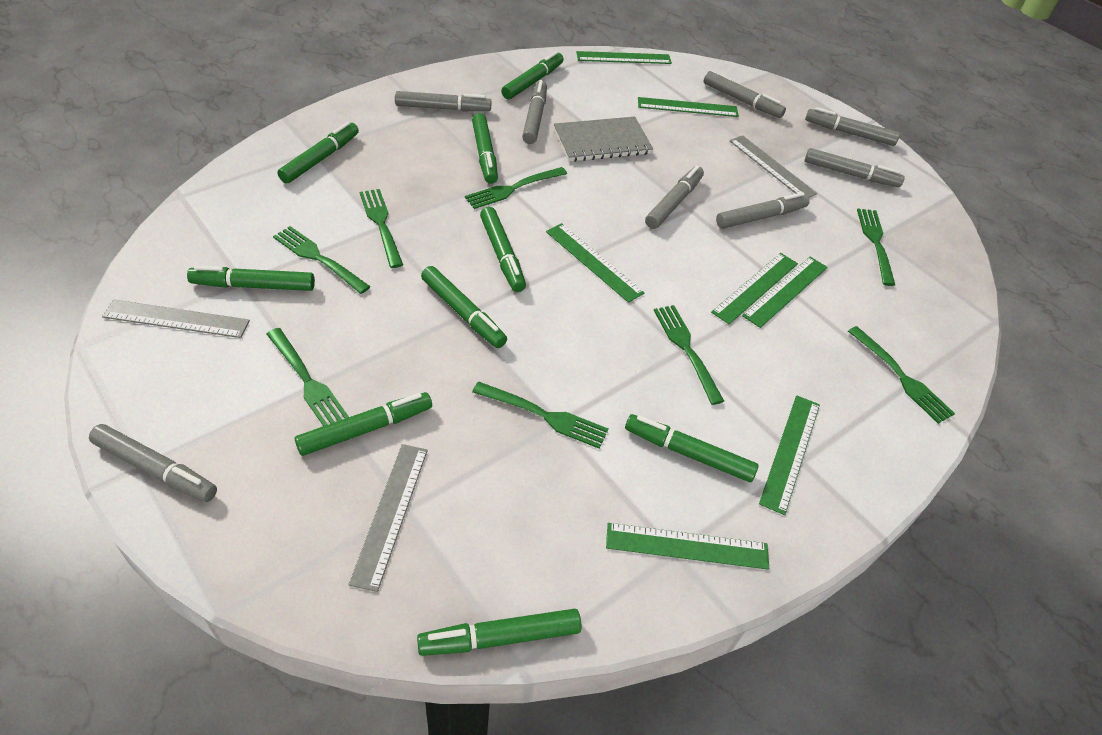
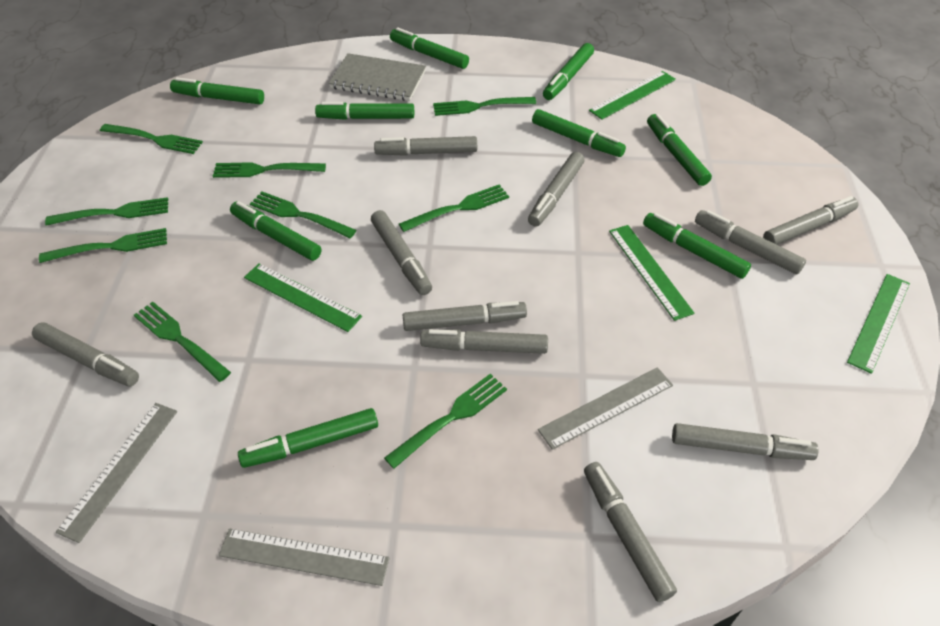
green fork: [267,328,349,426] [273,226,371,294] [360,189,403,268] [465,167,567,209] [472,382,608,449] [654,305,724,405] [848,326,955,424] [857,209,895,286] = 8 -> [39,228,167,263] [45,197,168,226] [100,124,203,154] [134,302,231,382] [213,162,326,178] [250,192,356,238] [384,374,507,469] [399,184,509,232] [433,97,536,116] = 9
green ruler: [546,223,644,303] [576,51,672,64] [606,523,769,570] [638,97,739,117] [711,253,798,324] [742,257,828,328] [759,395,820,515] = 7 -> [244,263,362,332] [589,71,676,120] [609,225,695,321] [847,274,910,374] = 4
grey marker: [89,424,217,502] [395,91,492,111] [522,80,547,144] [645,166,704,229] [703,71,786,118] [716,192,810,229] [804,148,905,187] [805,107,900,146] = 8 -> [32,322,139,386] [371,210,432,295] [374,136,477,156] [403,301,527,331] [420,329,548,354] [528,152,585,227] [584,462,677,602] [672,423,819,460] [695,210,806,274] [763,196,859,245] = 10

